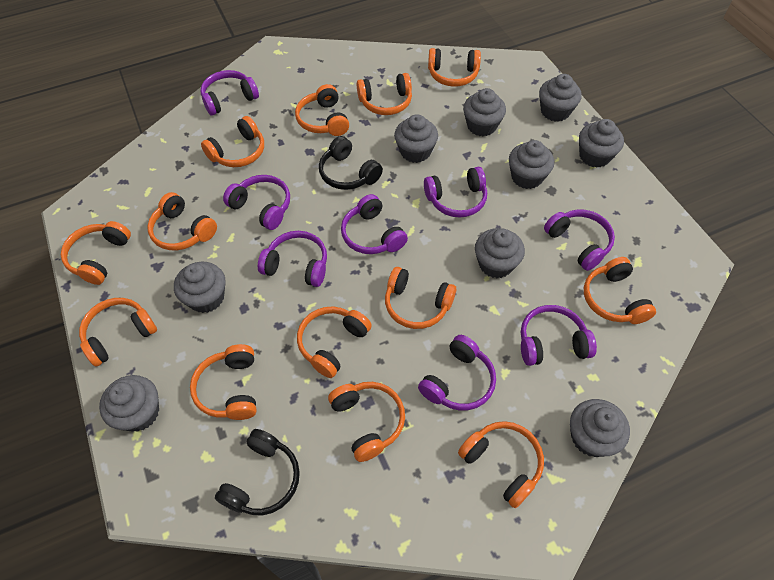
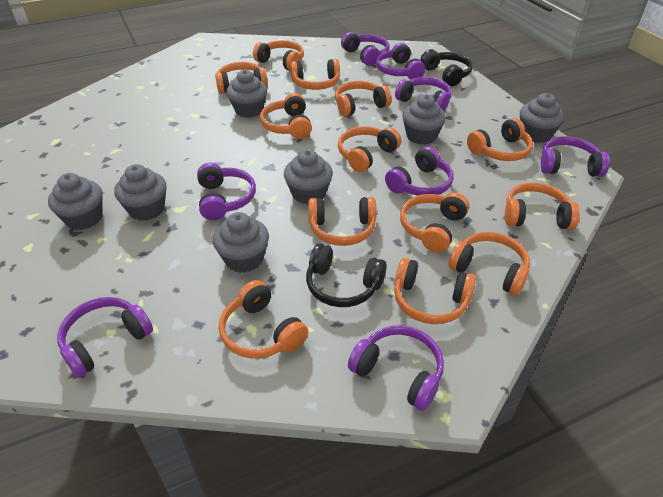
grey cupcake: [99,375,159,432] [174,262,225,313] [394,114,438,163] [463,88,506,136] [475,228,525,278] [509,140,554,189] [539,74,582,122] [570,399,630,457] [579,119,624,168] = 9 -> [48,173,103,230] [114,164,167,221] [213,212,269,273] [226,70,267,118] [284,149,333,204] [402,95,446,145] [520,93,564,143] = 7

